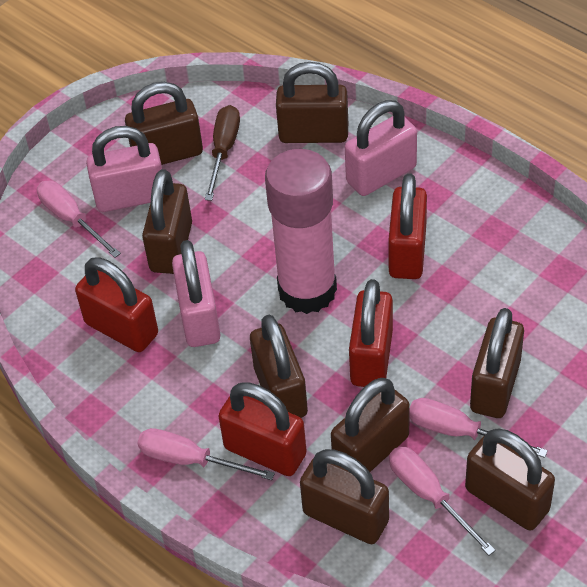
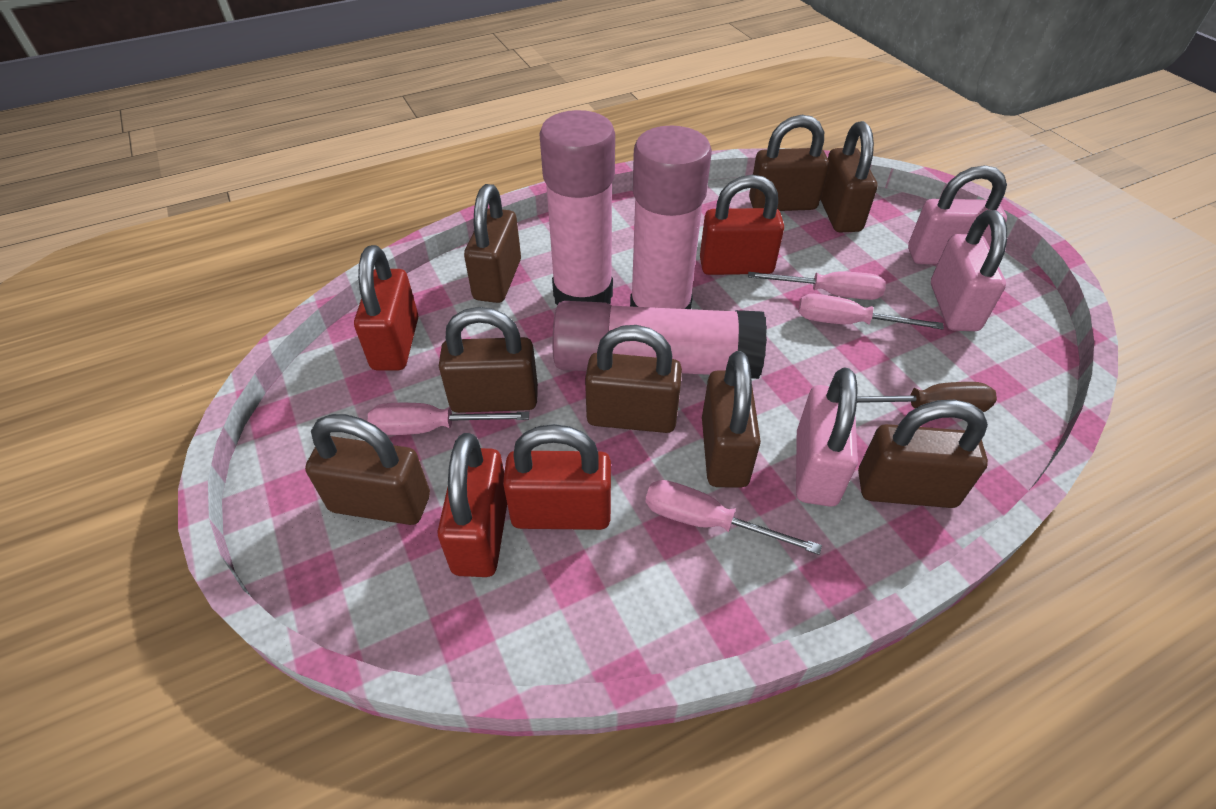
pink glue stick: [265,149,337,314] = 1 -> [539,110,615,305] [552,301,767,379] [630,125,712,309] = 3

